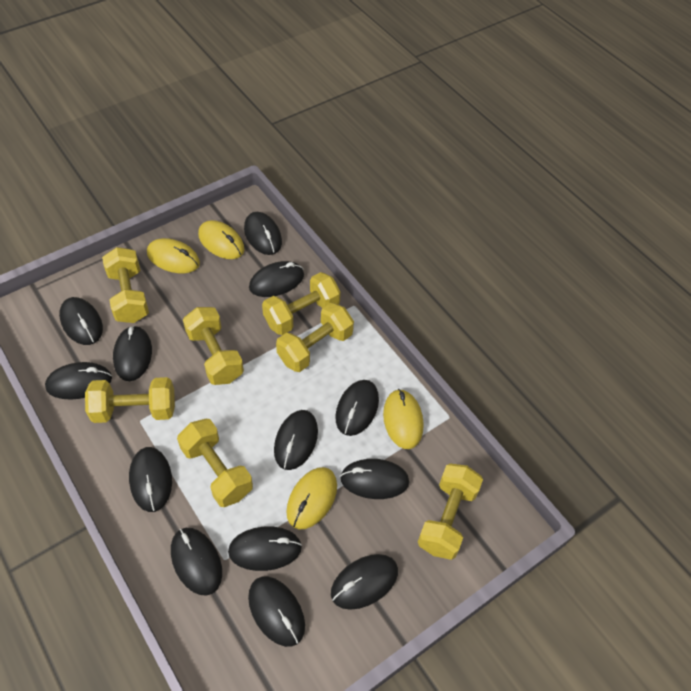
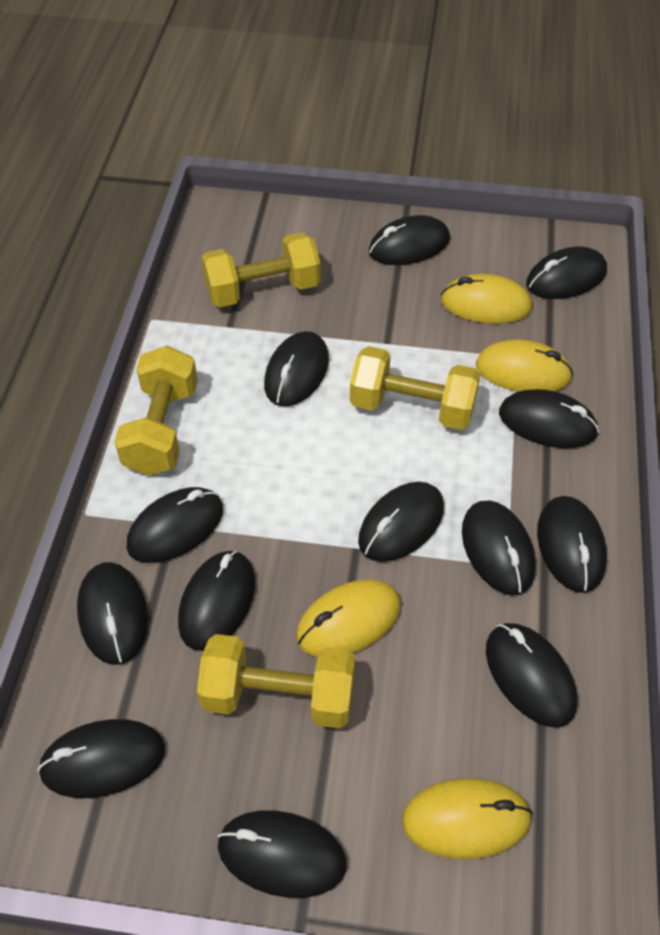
yellow dumbbell: [85,377,175,423] [102,247,149,323] [177,419,253,507] [183,307,244,385] [262,272,341,335] [276,303,354,372] [418,464,483,560] = 7 -> [114,346,198,476] [197,634,355,729] [201,232,321,307] [350,346,481,430] = 4

